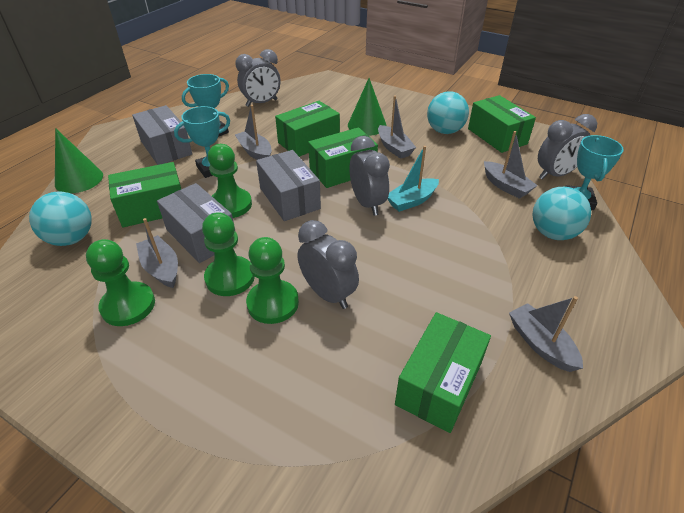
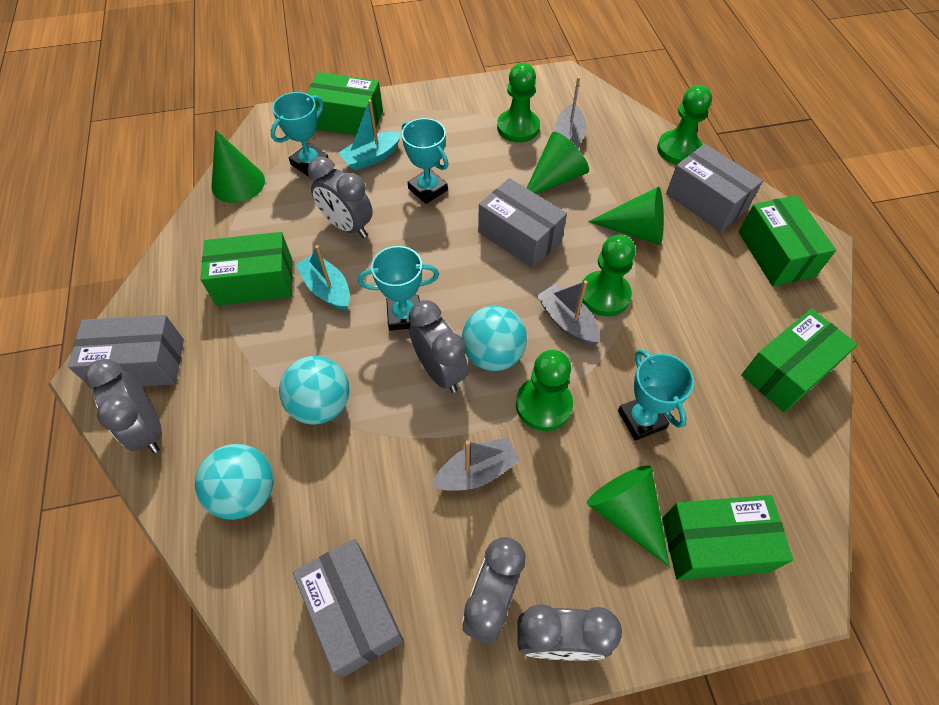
green cone: [55,128,103,193] [348,78,387,136] = 2 -> [212,130,265,203] [527,132,589,194] [587,465,670,567] [588,187,664,245] = 4
grey boat: [136,218,178,288] [235,105,272,160] [378,95,416,159] [484,131,538,199] [509,296,583,372] = 5 -> [432,437,520,491] [537,281,600,346] [556,77,586,148] = 3
grey box: [132,105,192,165] [157,183,236,263] [256,150,321,221] = 3 -> [68,315,184,390] [293,539,404,677] [478,178,567,268] [666,144,763,232] = 4
grey clock: [235,49,280,107] [298,220,359,309] [350,136,390,216] [538,114,597,180] = 4 -> [84,359,162,453] [308,157,373,238] [409,300,469,393] [462,537,526,644] [517,604,622,661] = 5
turquoise boat: [388,146,439,212] = 1 -> [296,245,350,311] [338,100,401,171] = 2
turquoise trophy: [174,106,230,178] [182,74,229,137] [565,135,624,210] = 3 -> [270,92,328,177] [358,246,439,331] [402,118,449,204] [618,349,694,441] = 4

